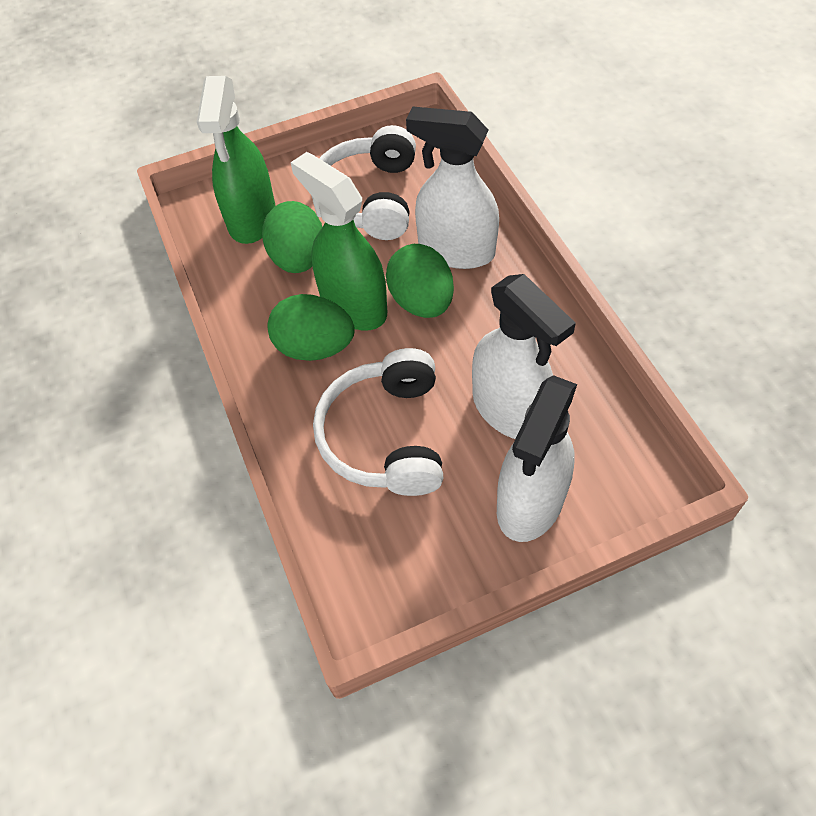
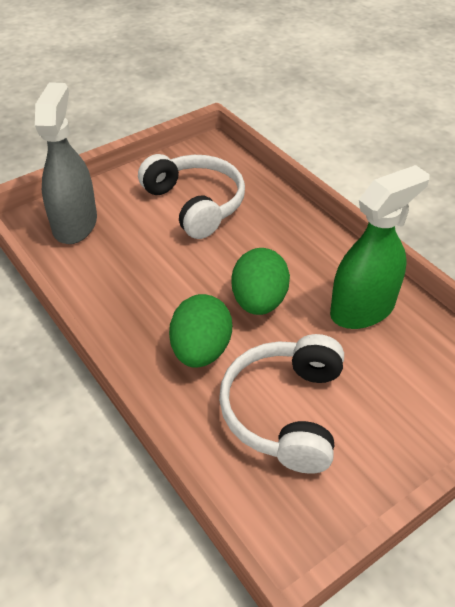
green egg: [262,201,322,273] [267,294,355,361] [386,244,454,318] = 3 -> [169,294,232,368] [231,248,290,315] = 2
green spray bottle: [197,76,275,244] [291,152,387,330] = 2 -> [330,165,430,329] = 1
grey spray bottle: none = 0 -> [35,82,97,244] = 1
white spray bottle: [406,107,499,269] [472,274,576,439] [497,375,577,542] = 3 -> none = 0

